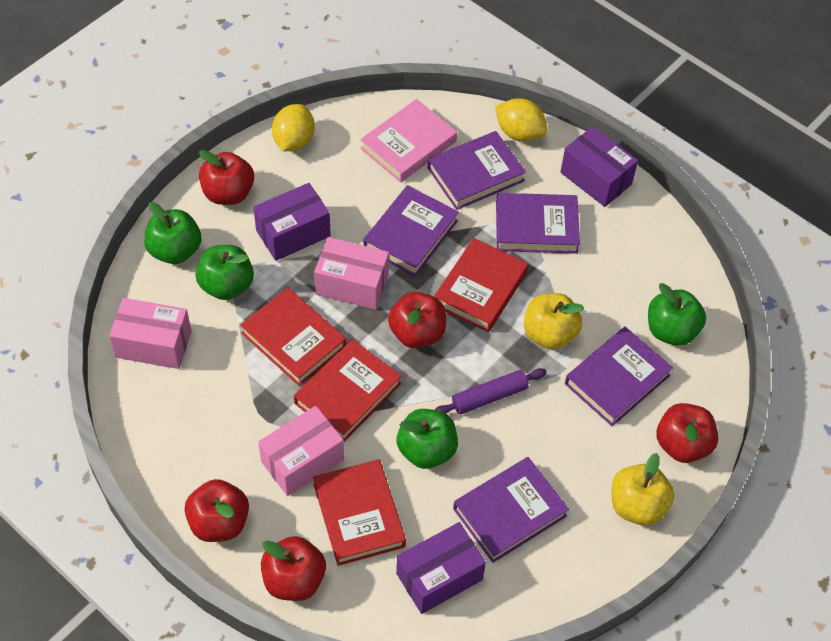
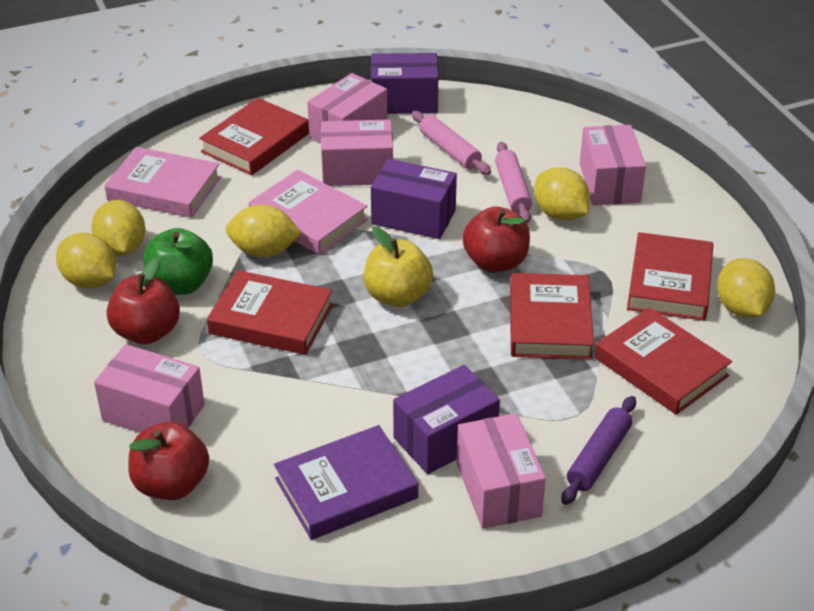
green apple: [144,202,201,264] [195,245,254,300] [396,409,458,469] [648,283,706,346] = 4 -> [143,228,213,295] = 1
pink book: [360,99,457,183] = 1 -> [104,147,221,218] [249,170,368,255] = 2
pink box: [109,298,191,369] [258,406,344,496] [314,237,389,310] = 3 -> [94,344,205,433] [307,73,387,143] [321,120,393,186] [457,413,546,529] [580,125,646,205] = 5
pink rolling pin: none = 0 -> [412,111,491,175] [495,142,532,224] = 2
purple book: [363,185,459,276] [428,131,526,210] [453,457,569,563] [496,193,580,254] [565,327,673,426] = 5 -> [274,425,418,540] = 1
red apple: [185,479,249,542] [199,150,254,205] [261,536,326,601] [388,292,446,348] [657,403,718,463] = 5 -> [107,257,180,344] [128,422,209,500] [462,207,530,273] = 3
red book: [240,287,346,386] [294,339,401,442] [313,459,406,566] [434,238,528,332] = 4 -> [199,98,309,175] [207,270,333,355] [510,273,594,360] [595,307,732,415] [627,232,713,321] = 5
yellow apple: [524,293,584,350] [612,453,674,526] = 2 -> [364,227,433,307] = 1
yellow lemon: [272,104,315,151] [495,98,548,142] = 2 -> [56,233,116,288] [91,200,145,256] [226,204,301,257] [534,167,590,221] [717,258,775,318] = 5

